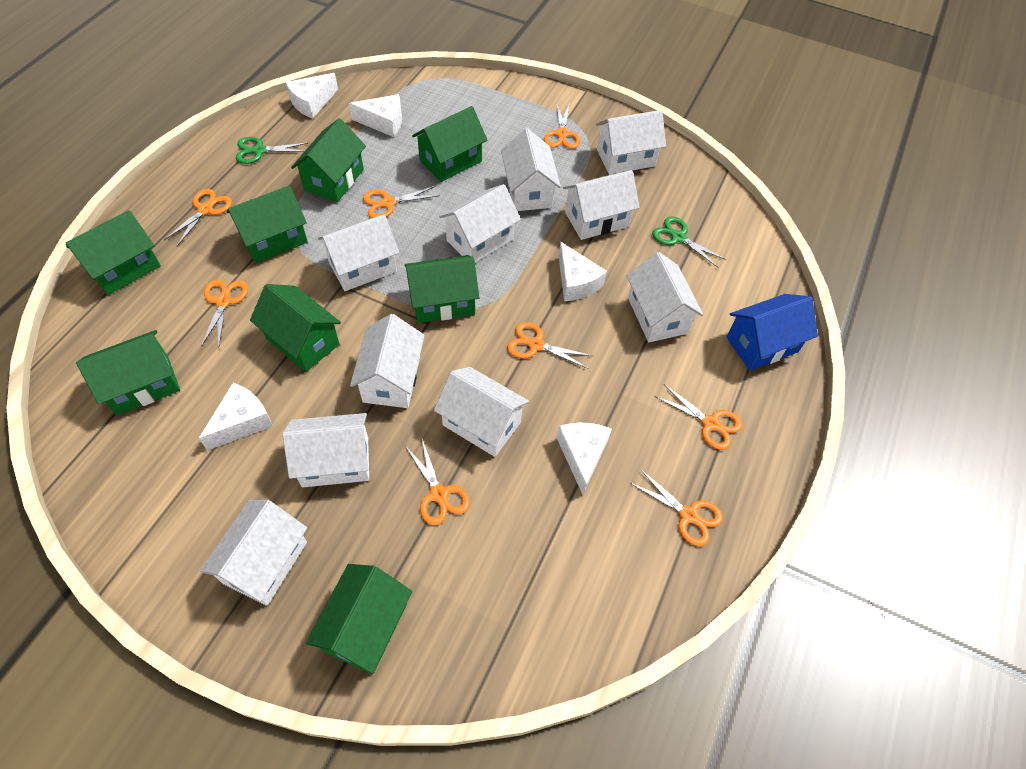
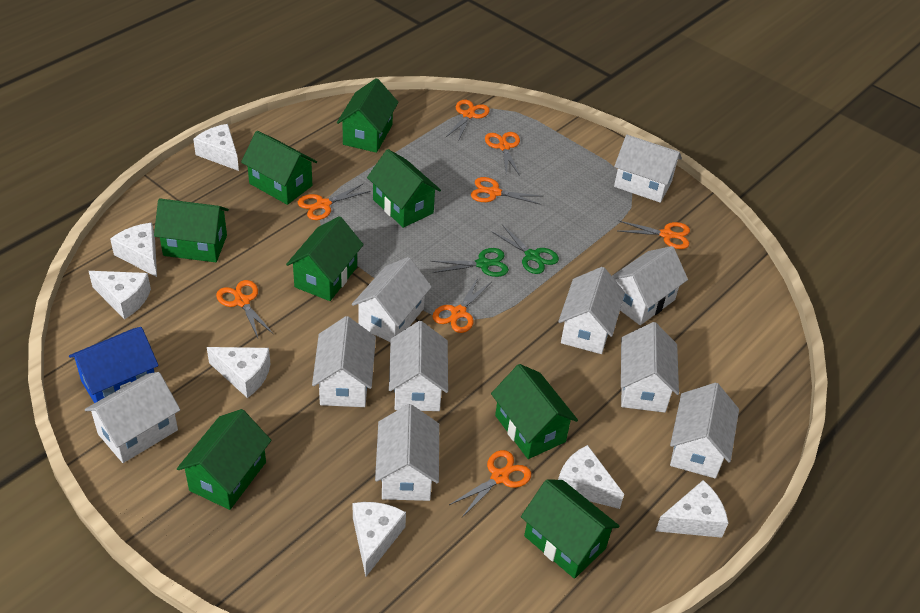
white cheese: [199,383,273,450] [286,73,338,119] [349,94,402,137] [557,423,612,495] [559,242,607,301] = 5 -> [89,271,151,319] [110,223,157,277] [193,124,239,171] [207,347,271,398] [353,502,406,576] [558,445,624,509] [656,480,728,538] = 7

